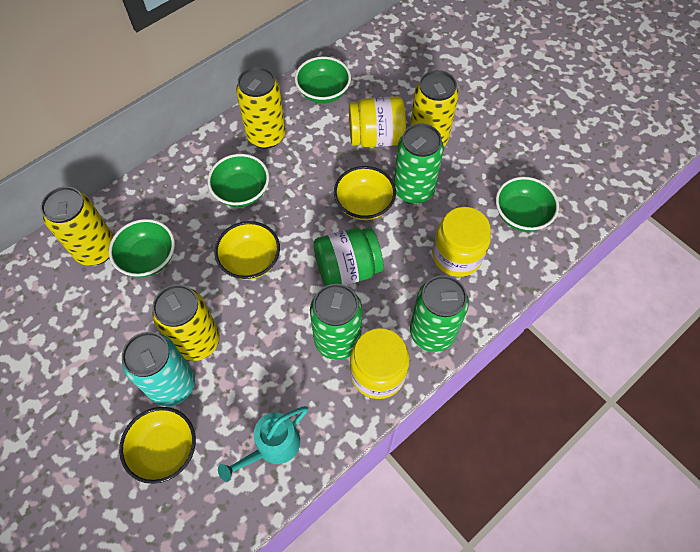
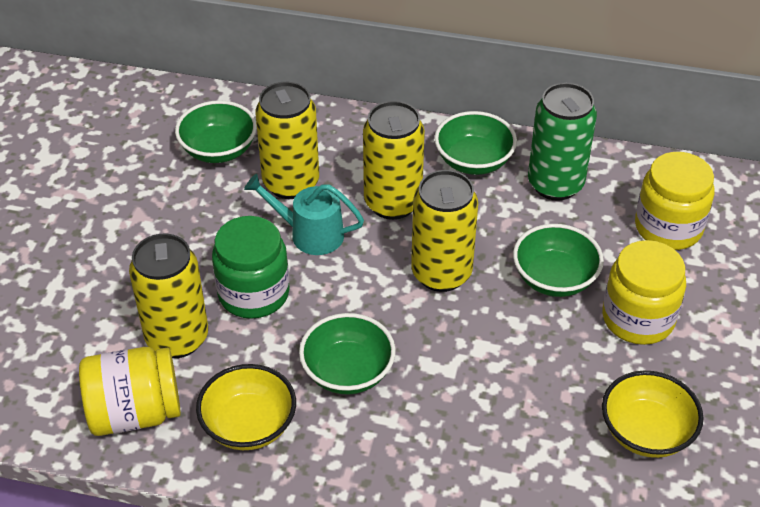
green can: [310,284,362,360] [394,123,444,204] [410,275,469,352] = 3 -> [528,83,597,201] = 1
turquoise can: [122,332,195,406] = 1 -> none = 0
yellow bowl: [119,407,196,484] [215,221,280,280] [334,166,396,220] = 3 -> [196,364,296,450] [602,371,703,458] = 2

